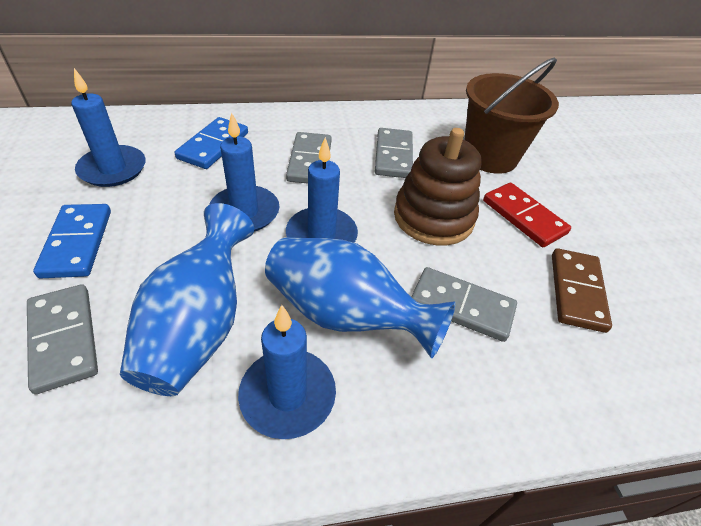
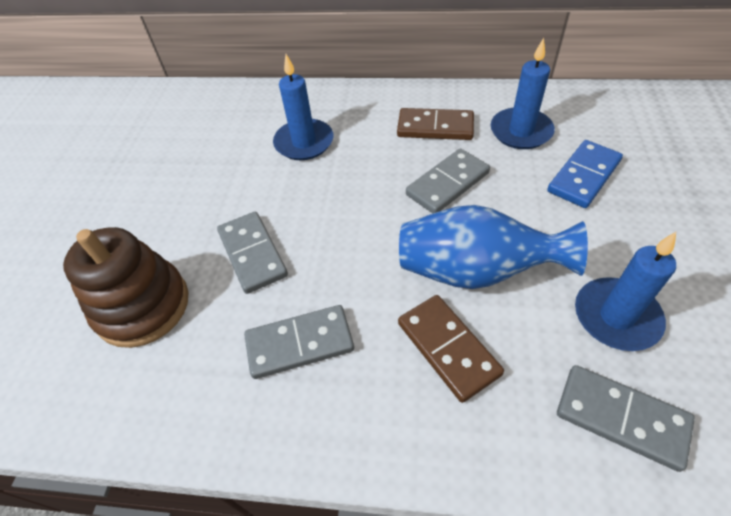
blue candle: [71,68,146,187] [209,112,280,232] [238,305,336,439] [286,137,358,243] = 4 -> [273,54,333,160] [491,38,555,149] [575,232,676,351] = 3
blue domino: [33,204,111,278] [175,117,248,169] = 2 -> [547,140,623,208] = 1
blue vase: [120,203,254,396] [265,237,456,358] = 2 -> [399,205,588,289] = 1
brown bucket: [465,58,559,174] = 1 -> none = 0
brown domino: [552,248,612,333] = 1 -> [397,108,474,140] [398,295,504,403] = 2
red domino: [483,183,571,247] = 1 -> none = 0

